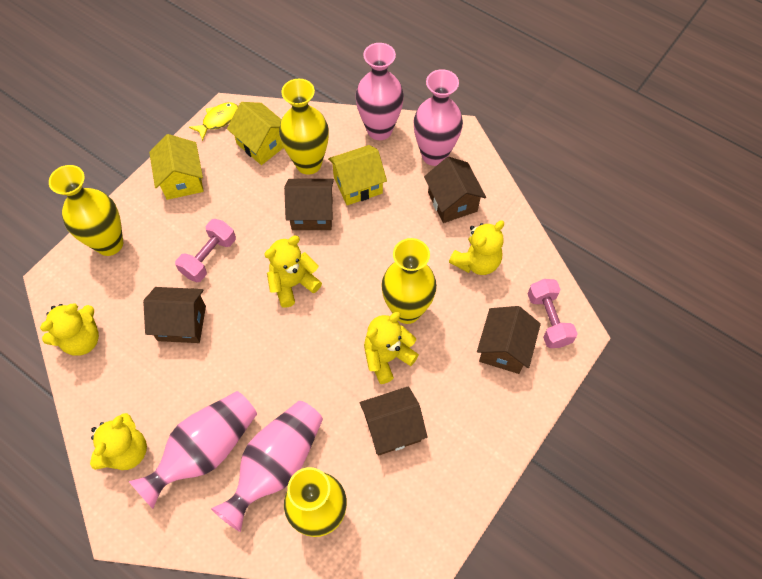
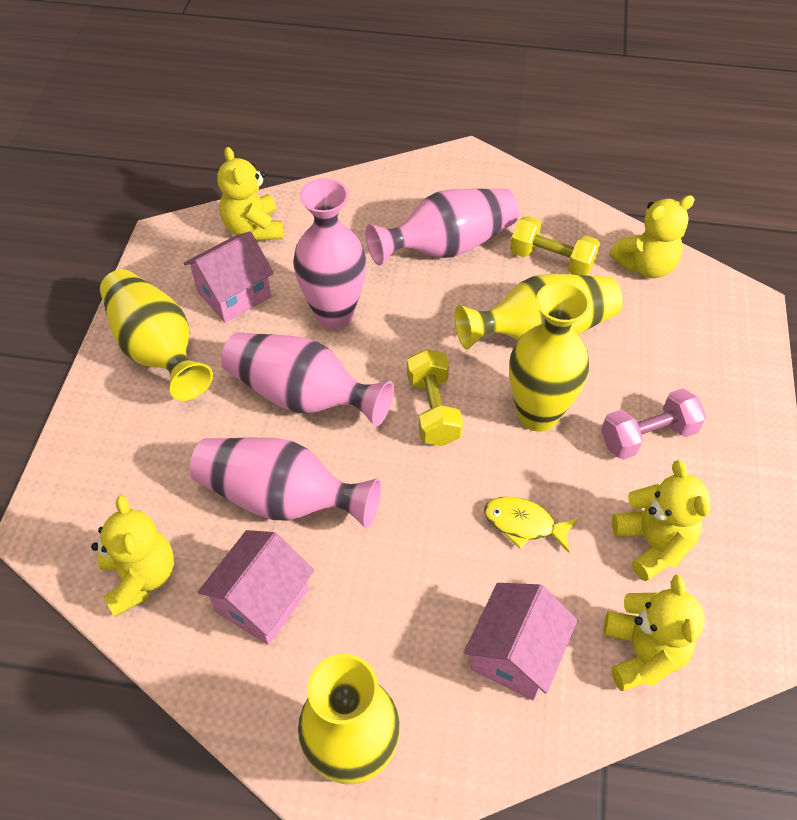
brown house: [143,287,206,343] [284,179,334,230] [360,386,428,456] [424,157,486,223] [477,306,541,374] = 5 -> none = 0
pink dumbbell: [175,219,236,282] [528,279,578,348] = 2 -> [601,388,706,460] = 1
pink house: none = 0 -> [184,232,274,323] [198,530,314,645] [464,583,578,700] = 3
yellow dumbbell: none = 0 -> [407,349,463,446] [510,216,600,275] = 2
yellow house: [149,134,204,200] [227,102,284,165] [328,145,387,205] = 3 -> none = 0

